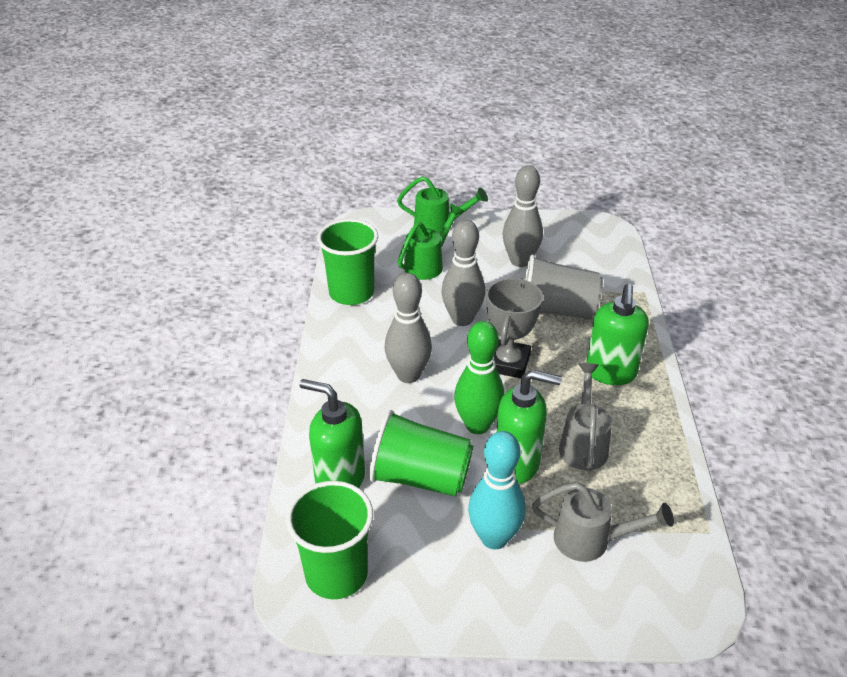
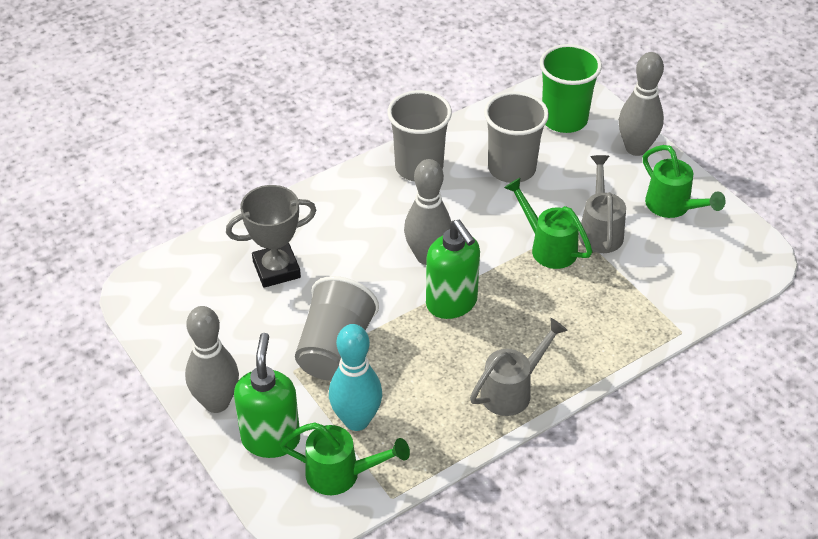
green bowling pin: [454,321,505,434] = 1 -> none = 0
green cup: [286,481,373,599] [317,219,378,305] [369,410,473,497] = 3 -> [540,44,602,133] = 1
green soap dispenser: [300,379,365,488] [496,370,562,484] [586,284,649,385] = 3 -> [234,333,300,458] [426,220,480,319] = 2
green watering can: [397,176,488,233] [398,204,464,280] = 2 -> [280,422,410,495] [504,178,592,269] [643,145,726,218] = 3
grey cup: [525,255,603,319] = 1 -> [295,276,379,380] [388,90,452,181] [484,91,549,183] = 3

